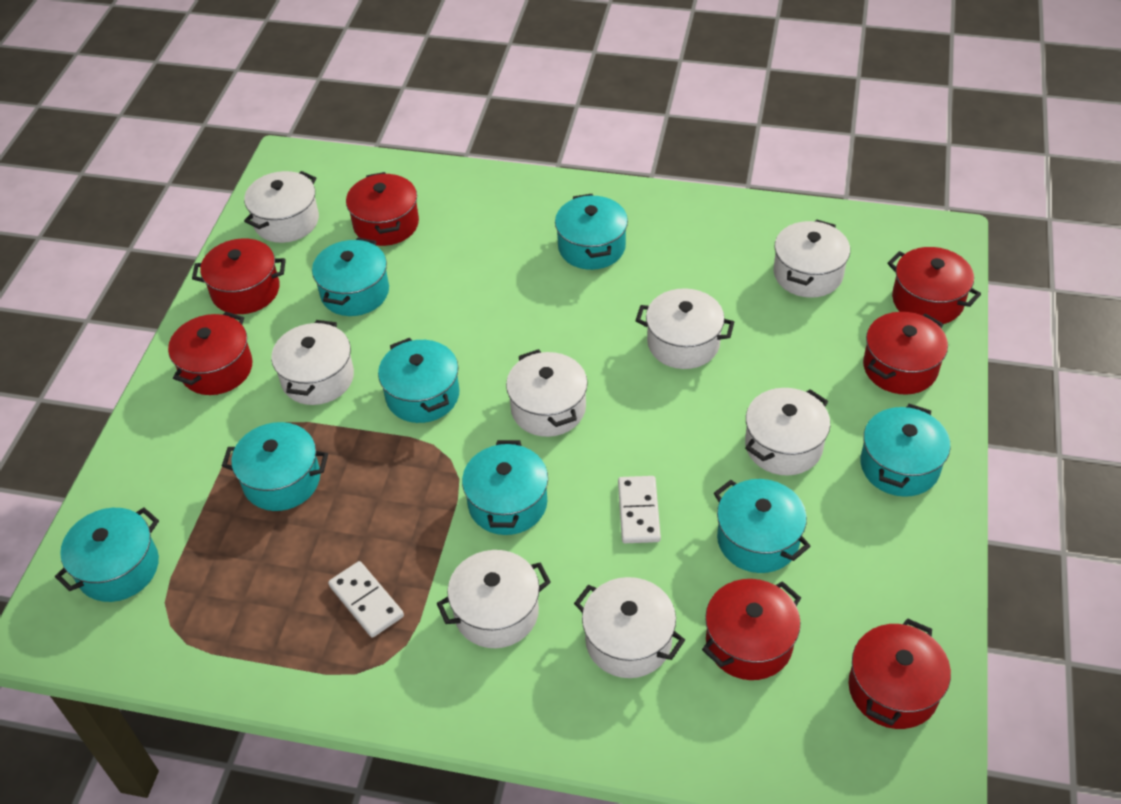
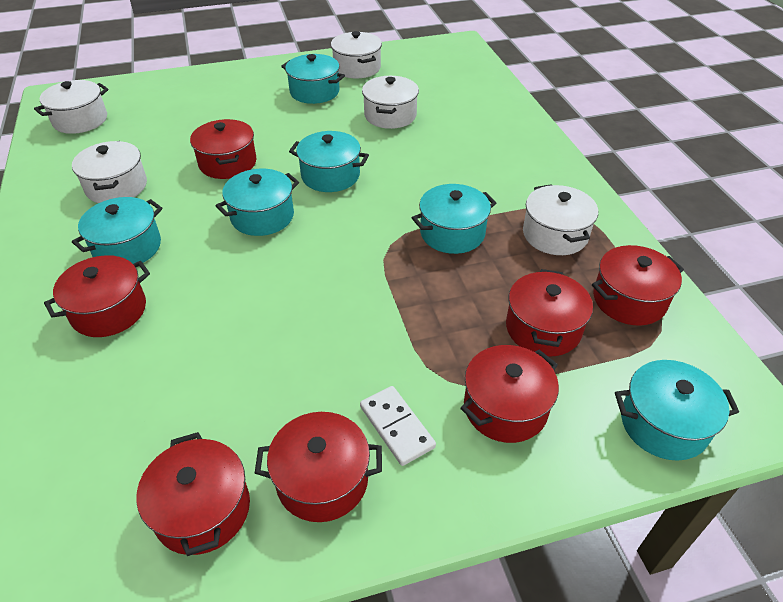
turquoise pot: [55,507,159,602] [222,422,328,511] [312,238,389,316] [378,338,460,423] [462,440,548,535] [555,194,628,270] [714,479,811,573] [860,404,951,497] = 8 -> [72,197,163,264] [216,169,299,236] [281,54,345,104] [289,131,369,192] [412,184,496,254] [615,360,739,461] = 6
white domino: [328,561,404,638] [618,476,661,543] = 2 -> [360,386,436,466] = 1
white pot: [244,171,319,243] [271,320,354,405] [437,550,551,648] [506,349,588,437] [574,577,685,678] [635,288,734,369] [745,388,830,475] [774,219,850,298] = 8 -> [34,80,108,134] [72,141,147,203] [331,31,382,78] [362,76,419,129] [523,184,598,255] = 5

